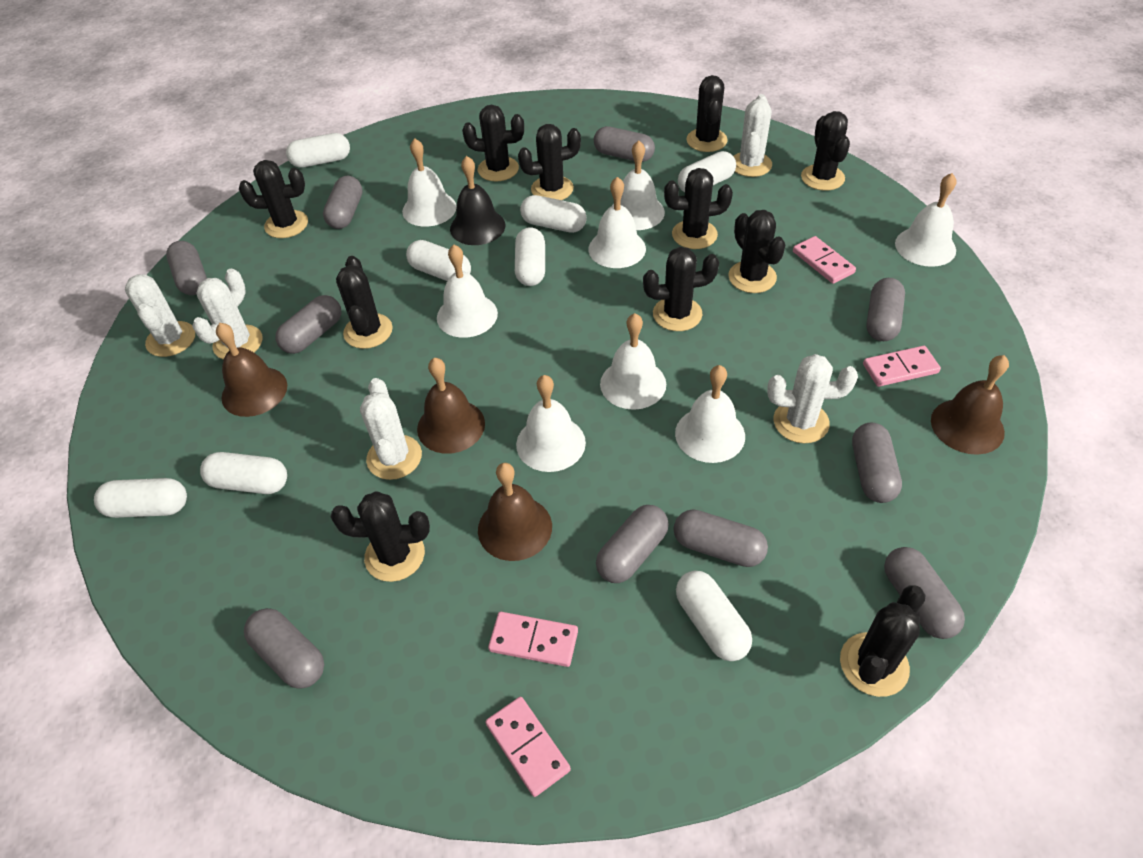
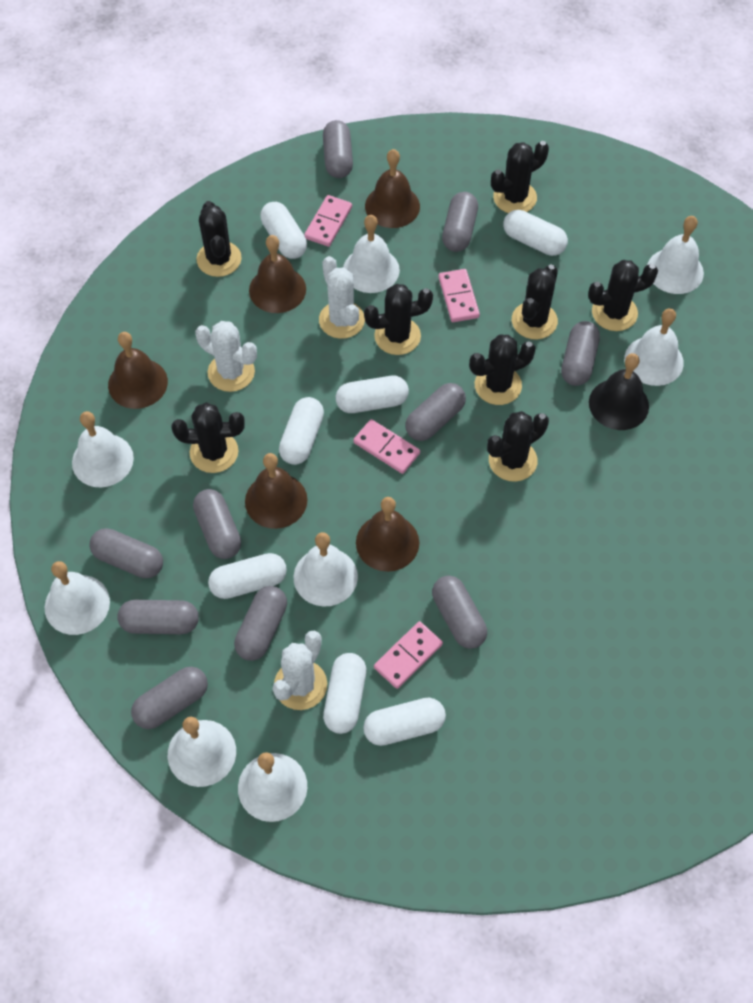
black cactus: [239,160,308,238] [331,491,430,582] [336,256,393,349] [462,105,524,182] [518,124,581,200] [643,247,719,331] [664,168,733,249] [686,75,727,152] [728,210,785,293] [801,111,850,191] [840,586,925,697] = 11 -> [172,402,245,473] [197,201,242,277] [364,284,433,355] [469,335,536,405] [487,411,549,482] [491,141,549,213] [512,264,558,339] [588,260,658,331] = 8
brown bell: [216,323,287,417] [417,358,485,454] [478,463,552,561] [931,355,1009,455] = 4 -> [108,332,168,409] [245,453,307,529] [249,235,306,313] [356,497,419,572] [365,149,420,228] = 5
white cactus: [125,274,195,357] [192,268,263,360] [360,378,422,480] [734,94,772,177] [767,354,858,443] = 5 -> [195,321,257,392] [273,630,327,710] [319,256,365,339] = 3
white capsule: [94,478,187,518] [200,452,287,494] [286,133,350,168] [406,240,471,281] [515,227,545,286] [520,195,587,233] [676,571,752,661] [678,151,736,192] = 8 -> [208,553,287,599] [260,202,307,259] [279,397,324,465] [323,653,366,734] [336,376,409,413] [363,698,446,746] [503,210,568,256] = 7

